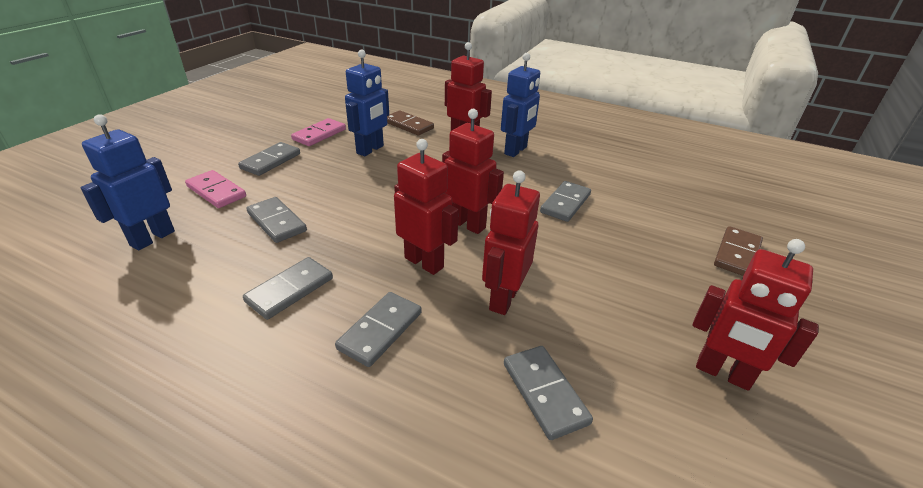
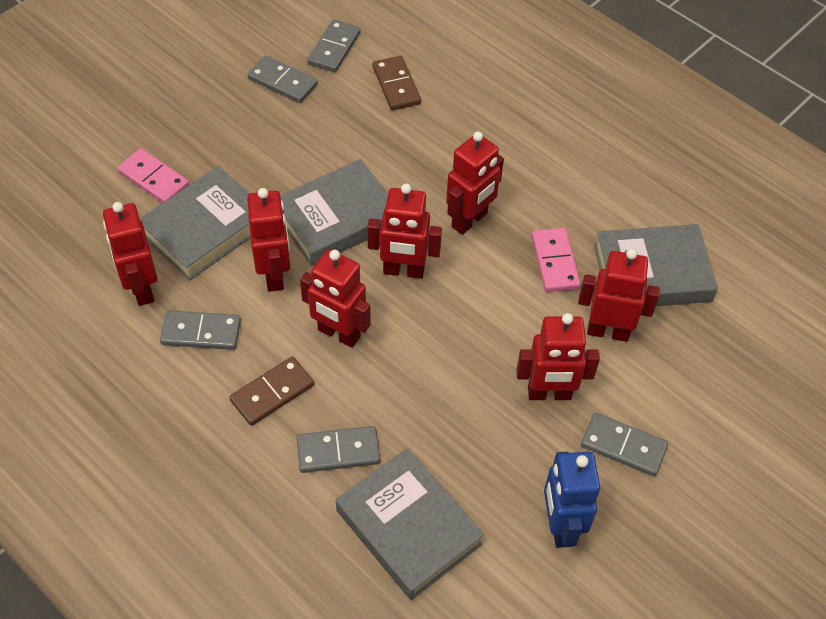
blue robot: [81,114,175,251] [345,50,389,156] [501,53,540,157] = 3 -> [544,452,600,548] = 1
grey book: none = 0 -> [139,166,251,281] [280,159,388,266] [336,448,484,600] [594,224,718,306] = 4
grey domino: [238,142,300,176] [243,257,333,320] [246,197,307,243] [335,292,422,367] [504,346,593,440] [540,181,591,222] = 6 -> [160,310,241,350] [248,55,318,103] [297,426,380,473] [307,19,361,73] [581,413,668,476] = 5
red robot: [394,139,459,275] [442,109,504,234] [445,42,492,131] [482,170,540,315] [693,239,819,391] = 5 -> [103,202,158,306] [247,188,290,292] [300,249,371,348] [367,184,442,279] [446,131,504,235] [516,313,600,400] [578,249,660,342] = 7

